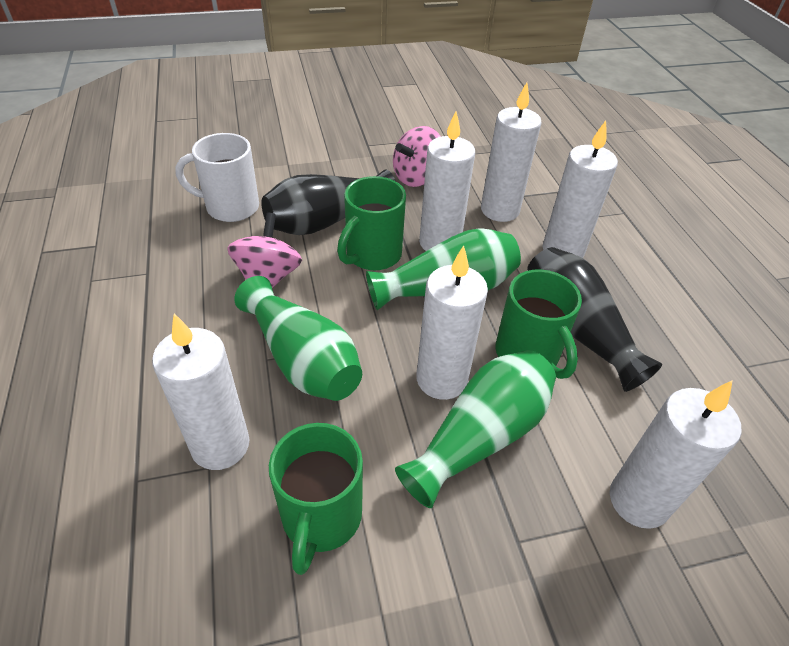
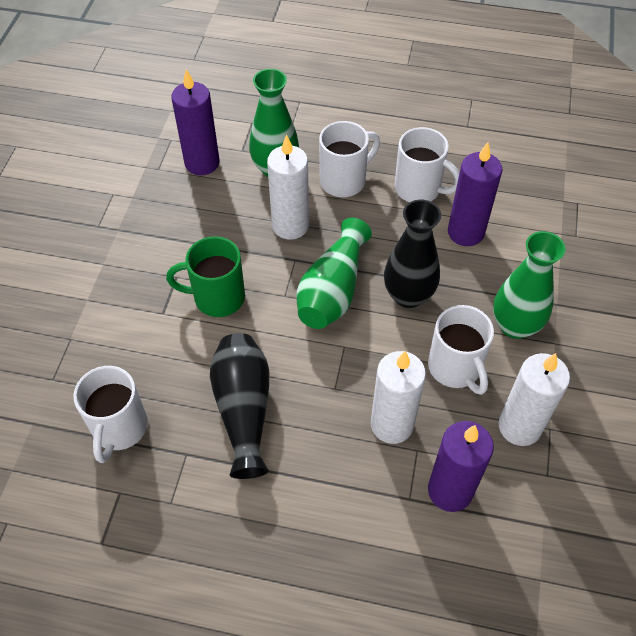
green mug: [269,423,363,575] [337,176,406,270] [495,269,582,379] = 3 -> [166,236,245,317] = 1
pink spinning top: [227,213,302,288] [393,126,441,187] = 2 -> none = 0
purple candle: none = 0 -> [171,69,219,175] [428,421,494,512] [448,142,502,246] = 3
white candle: [152,313,249,470] [416,246,488,400] [419,112,475,251] [481,82,542,222] [543,121,618,258] [610,381,742,529] = 6 -> [267,134,309,240] [371,351,426,444] [499,353,570,446] = 3
white mug: [175,133,259,222] = 1 -> [73,366,148,463] [319,121,380,197] [394,127,460,202] [428,305,494,395] = 4

